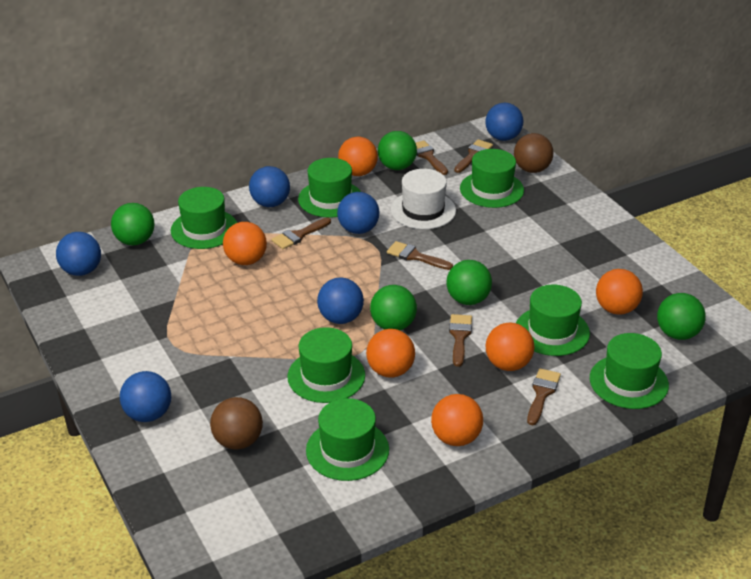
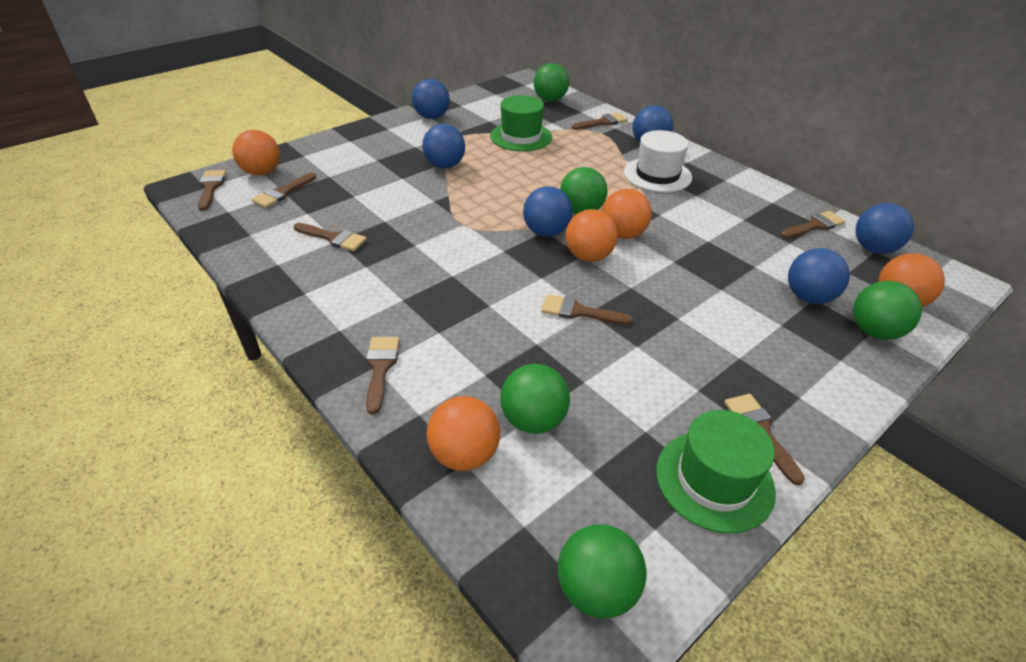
brown ball: [210,397,263,450] [514,133,554,173] = 2 -> none = 0
brown brush: [271,218,331,249] [387,241,453,270] [416,140,448,175] [449,314,472,367] [454,139,493,173] [527,368,561,426] = 6 -> [198,170,226,211] [252,172,316,208] [294,223,367,251] [366,337,399,414] [541,294,633,325] [572,113,628,130] [724,394,805,485] [781,211,846,238] = 8
green hat: [171,187,237,249] [287,327,365,403] [298,158,361,218] [306,398,389,481] [460,149,524,208] [516,285,590,356] [590,333,669,409] = 7 -> [490,95,552,151] [656,410,776,533] = 2
orange ball: [223,222,267,265] [338,137,378,176] [366,329,415,377] [431,394,483,446] [486,323,534,371] [596,269,643,315] = 6 -> [232,130,280,175] [427,396,500,471] [565,209,618,262] [602,189,652,239] [878,253,945,307] = 5

